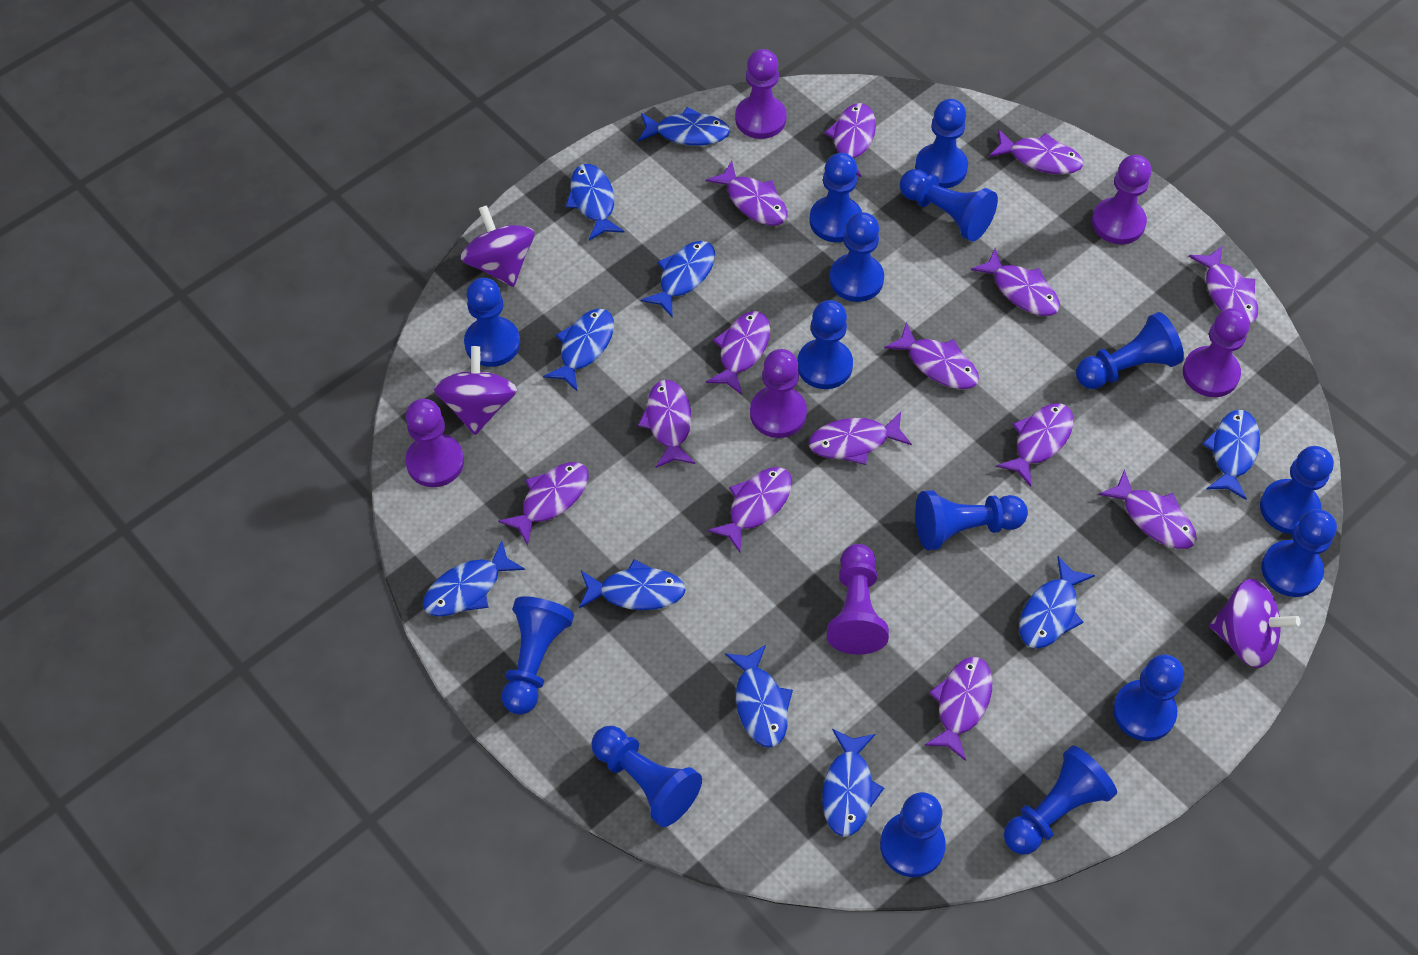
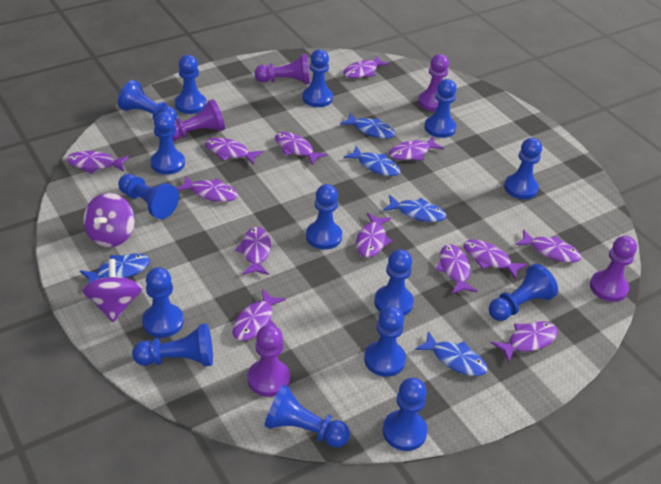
blue fish: [423,540,525,617] [543,309,614,391] [566,164,625,240] [579,559,686,610] [638,107,730,146] [641,241,715,317] [725,645,793,747] [822,729,884,837] [1020,556,1095,649] [1202,410,1260,500] = 10 -> [80,253,150,283] [340,113,396,139] [344,146,400,176] [383,195,446,222] [415,331,488,376] = 5
purple fish: [498,462,589,545] [638,380,695,468] [706,161,788,226] [706,311,770,395] [708,467,792,552] [809,412,912,465] [824,103,876,177] [884,322,979,389] [924,657,993,761] [971,248,1060,316] [989,129,1083,174] [996,403,1074,487] [1099,469,1197,549] [1189,246,1258,324] = 14 -> [66,151,129,174] [177,176,238,202] [205,138,263,165] [232,289,286,341] [235,227,271,275] [275,132,327,165] [343,55,390,78] [356,213,392,257] [389,136,444,160] [436,244,478,294] [463,239,527,280] [491,321,558,363] [515,229,581,263] = 13
purple pawn: [405,399,464,487] [735,49,787,139] [750,349,807,438] [827,544,889,655] [1092,155,1151,244] [1183,308,1250,397] = 6 -> [172,99,225,141] [247,325,290,397] [254,54,310,85] [418,54,449,112] [590,236,637,302] = 5
purple spinning top: [434,346,517,435] [460,205,535,287] [1209,579,1300,668] = 3 -> [82,259,142,322] [83,193,135,247] = 2

